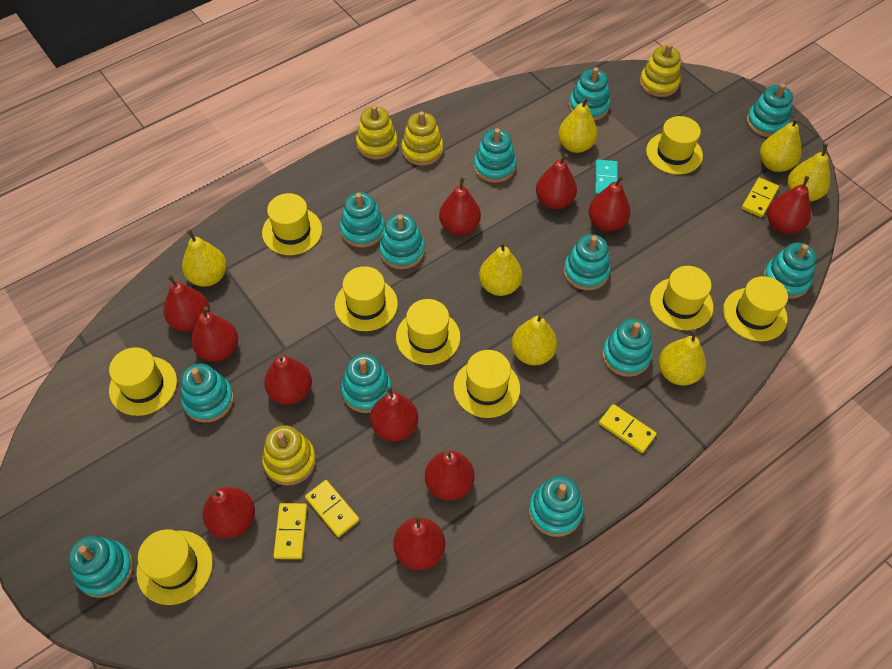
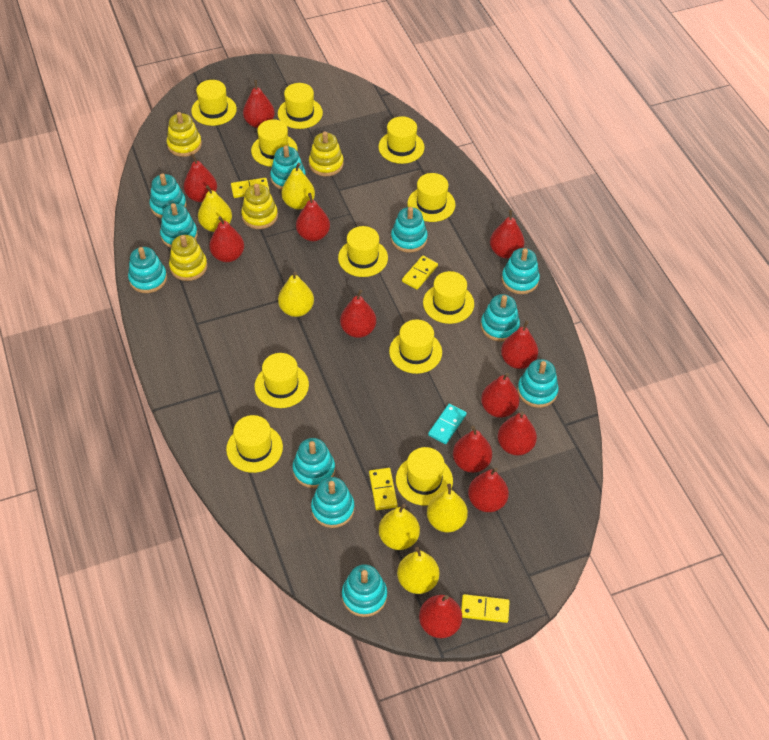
red pear: [164,275,210,332] [191,306,238,362] [203,487,255,538] [264,354,312,405] [370,386,418,442] [393,515,445,570] [425,451,475,501] [439,177,481,235] [536,153,577,209] [589,175,631,231] [767,176,811,234] = 11 -> [184,154,217,202] [209,216,244,262] [243,80,275,128] [296,193,330,241] [340,290,376,338] [419,595,462,638] [453,426,492,473] [468,468,509,512] [481,373,520,418] [490,210,524,259] [497,412,537,455] [501,321,538,369] = 12
turquoise stacking toy: [68,536,133,598] [181,363,234,423] [340,192,385,248] [341,354,392,413] [379,213,425,269] [474,128,516,183] [529,476,584,537] [564,234,610,290] [569,67,610,121] [602,319,652,377] [747,84,793,137] [763,243,817,299] = 12 -> [128,247,167,293] [150,173,186,218] [160,203,198,248] [270,146,306,190] [293,438,335,488] [311,477,355,528] [342,564,387,617] [391,207,428,253] [481,294,520,342] [502,248,540,294] [517,359,559,408] = 11
yellow hat: [109,347,177,416] [136,529,213,605] [262,193,322,255] [335,266,398,331] [396,299,460,365] [453,350,520,418] [646,116,703,175] [650,266,713,330] [723,276,788,341] = 9 -> [191,80,237,126] [226,415,283,473] [251,119,298,167] [255,353,309,408] [278,83,323,129] [338,226,388,277] [378,116,425,164] [389,319,442,374] [396,447,453,506] [407,173,455,222] [423,271,474,324] = 11
yellow pear: [182,229,227,287] [479,242,523,296] [511,314,557,365] [558,97,598,153] [659,329,706,385] [760,117,802,172] [787,144,830,202] = 7 -> [198,185,232,232] [278,272,314,317] [282,163,315,209] [379,504,420,550] [397,547,439,594] [427,484,468,532] = 6

